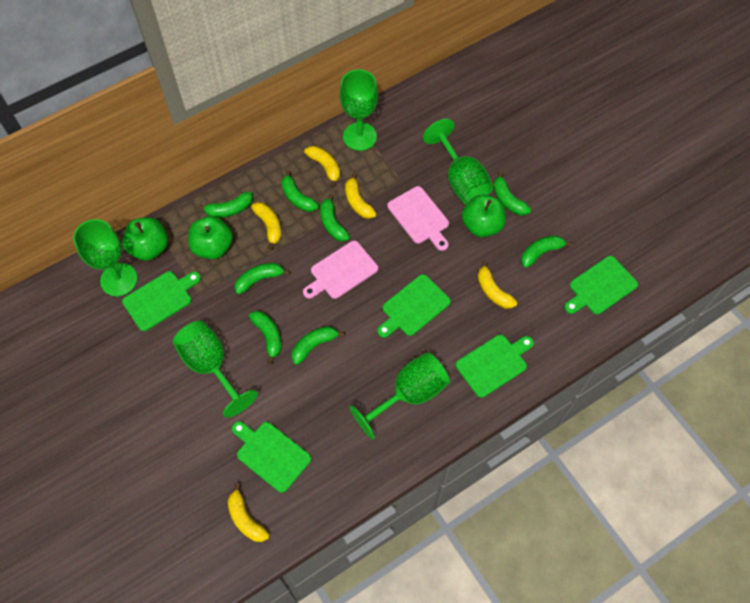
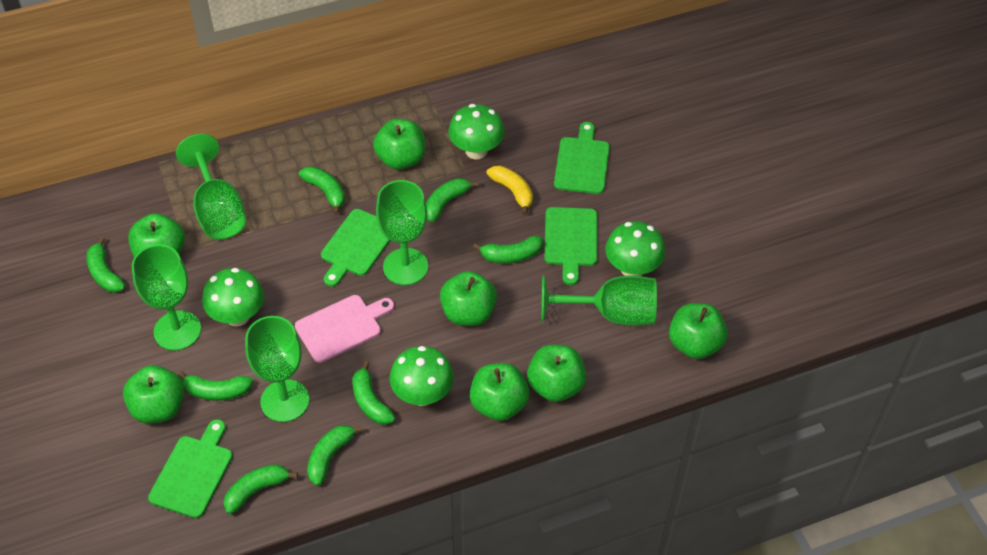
green apple: [122,217,168,261] [188,216,233,259] [462,194,506,238] = 3 -> [123,365,185,424] [128,213,185,257] [373,119,425,170] [440,271,497,326] [470,363,530,421] [527,344,586,402] [669,303,728,359] = 7
green cutting board: [122,271,201,331] [232,421,311,493] [377,274,451,338] [456,335,534,398] [564,256,638,315] = 5 -> [148,419,233,518] [321,209,391,287] [544,207,597,285] [554,122,610,194] = 4
green mushroom: none = 0 -> [202,268,264,327] [390,346,454,406] [448,104,505,159] [605,221,665,276] = 4
pink cutting board: [303,241,378,299] [387,186,449,251] = 2 -> [295,295,394,363] = 1
yellow banana: [228,483,269,542] [251,202,281,250] [304,146,340,188] [345,173,377,219] [478,261,517,309] = 5 -> [486,165,533,215] = 1

